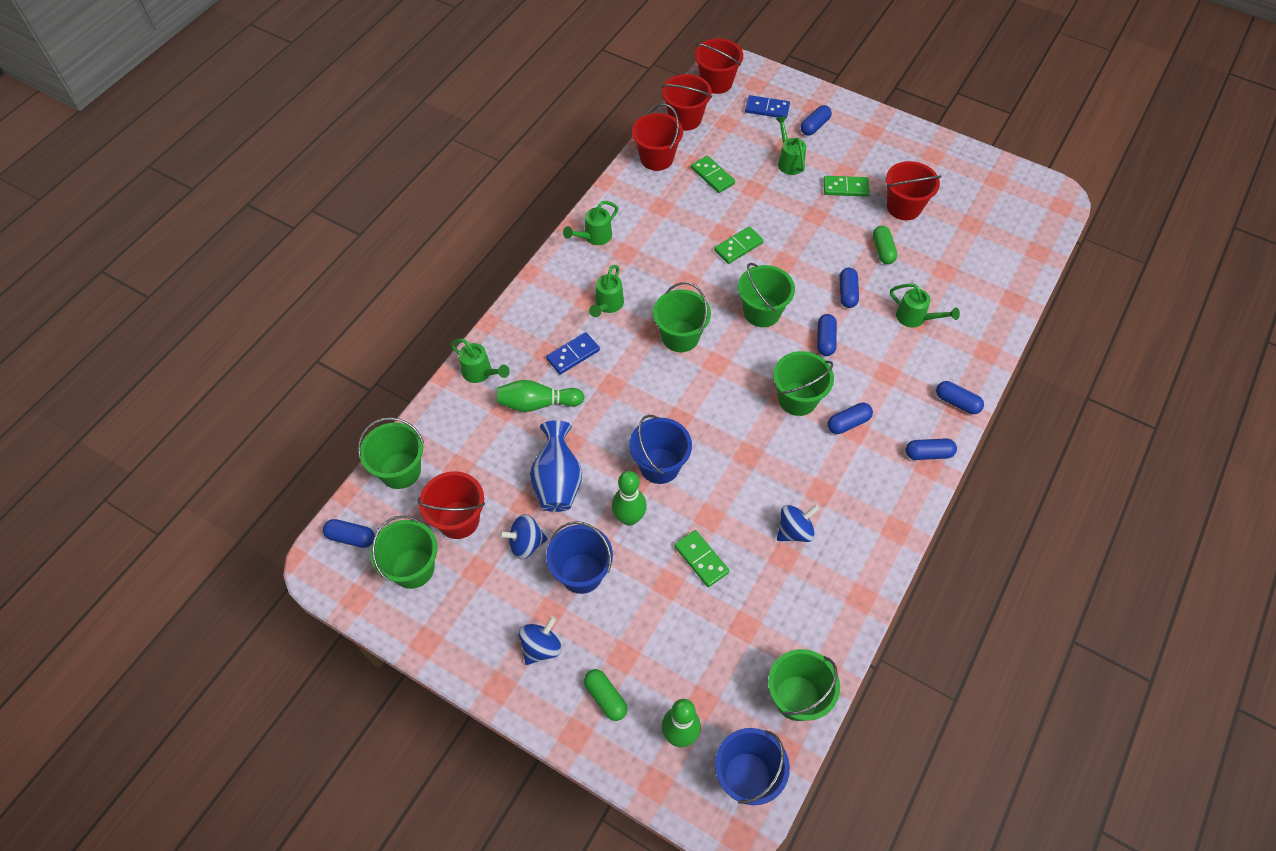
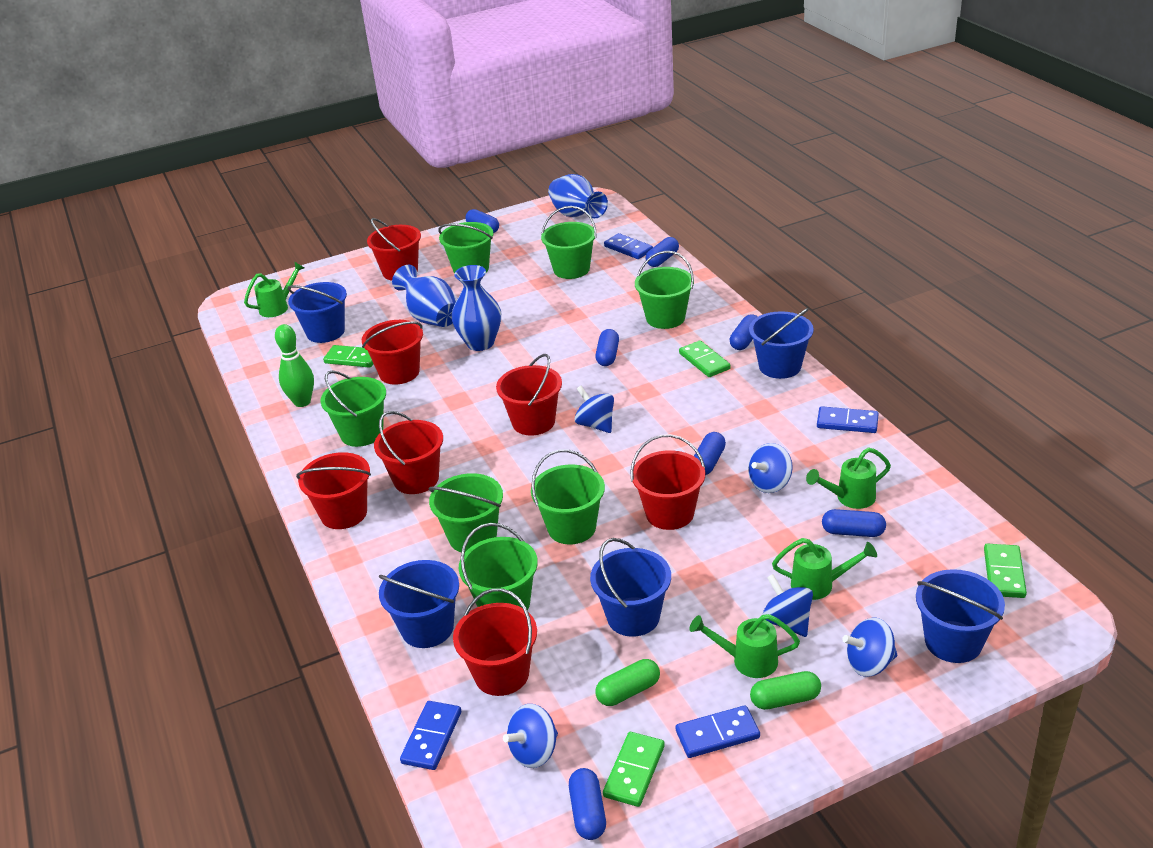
blue bucket: [546,521,613,594] [629,415,692,484] [715,728,790,805] = 3 -> [288,282,347,343] [379,560,459,648] [590,538,671,637] [749,308,814,379] [916,569,1005,663] = 5
blue domino: [546,332,600,374] [745,95,790,119] = 2 -> [400,701,461,770] [604,233,653,259] [675,705,760,758] [817,406,879,433] = 4
blue spinning top: [499,514,547,559] [519,616,562,665] [777,505,820,542] = 3 -> [503,704,558,768] [575,386,614,433] [748,443,793,493] [762,574,813,637] [842,618,897,677] = 5
blue vase: [530,420,582,512] = 1 -> [392,265,456,327] [452,265,501,351] [548,174,608,218] = 3
green bowling pin: [497,380,585,412] [612,471,647,526] [662,699,701,747] = 3 -> [275,324,314,407] = 1
green bucket: [358,417,424,489] [370,516,437,589] [653,282,711,352] [738,263,795,327] [768,649,840,721] [773,351,834,416] = 6 -> [320,370,386,447] [428,473,503,552] [438,222,493,274] [459,523,538,611] [531,449,605,545] [541,206,596,279] [635,251,694,329] = 7
green watering can: [451,339,510,383] [563,201,618,245] [589,265,624,317] [776,116,806,175] [890,283,960,328] = 5 -> [244,262,304,317] [690,614,800,678] [772,538,877,600] [806,448,891,509] = 4
red bucket: [417,471,485,539] [632,104,683,171] [662,74,712,131] [695,38,743,94] [886,161,941,220] = 5 -> [296,452,371,529] [362,320,423,385] [367,218,421,280] [374,411,443,494] [453,588,537,696] [496,354,562,435] [630,434,705,530] = 7

